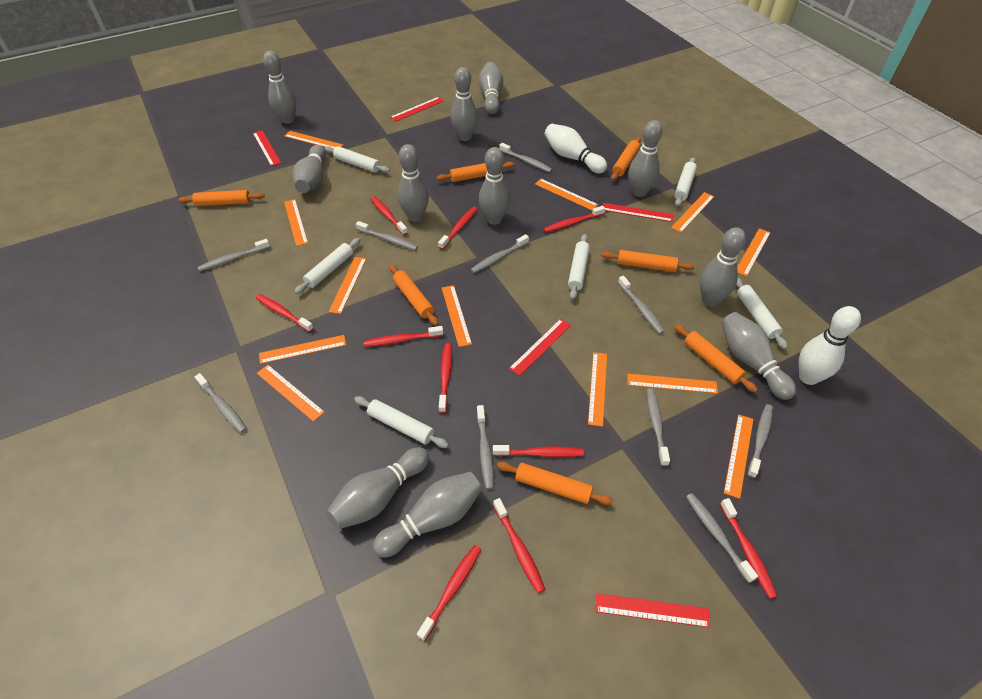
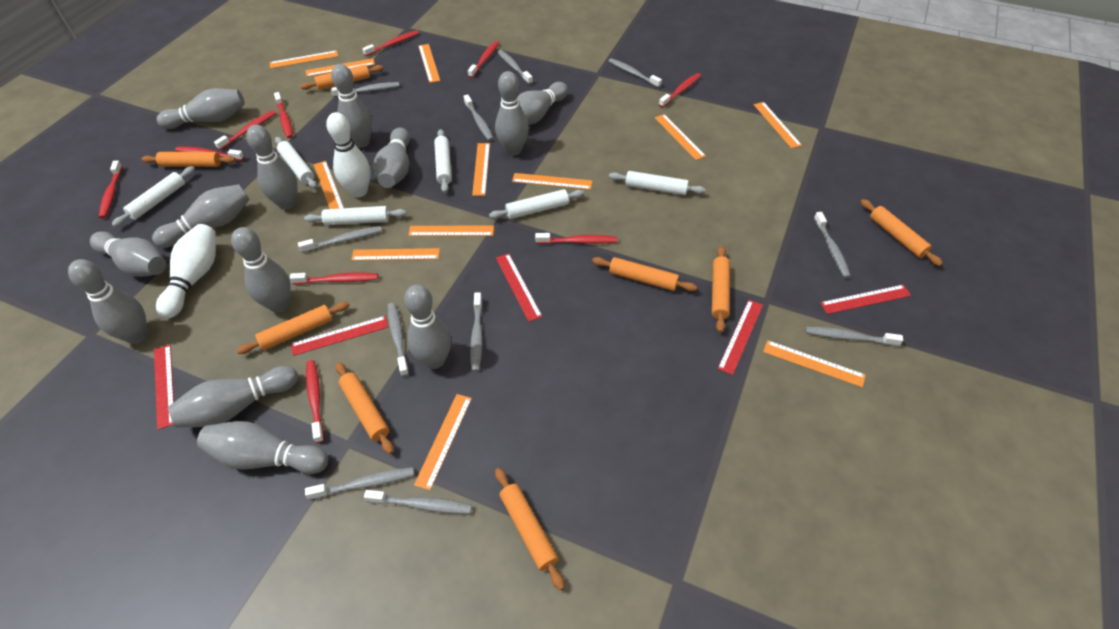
grey bowling pin: [263,51,297,124] [292,145,326,193] [326,447,429,529] [373,471,482,558] [397,144,429,222] [451,67,478,141] [478,62,503,114] [479,147,510,225] [629,120,662,197] [700,227,746,306] [721,312,796,400] = 11 -> [68,259,148,344] [90,231,166,277] [152,184,250,248] [157,88,245,129] [168,366,298,428] [197,421,328,474] [231,227,291,312] [246,125,298,210] [331,64,372,148] [374,128,410,188] [404,284,451,369] [495,71,529,156] [517,82,568,125] = 13
grey toothbrush: [195,373,247,433] [198,239,270,271] [356,221,418,250] [471,234,529,273] [477,405,494,490] [499,143,552,172] [618,276,665,334] [647,388,670,466] [686,493,758,583] [748,404,773,478] = 10 -> [298,226,382,253] [305,467,414,500] [331,82,399,97] [364,490,472,514] [387,303,409,376] [463,94,494,141] [470,292,483,372] [497,50,533,84] [608,58,662,88] [805,327,903,346] [814,212,851,278] = 11
orange rolling pin: [178,190,265,206] [389,264,438,326] [437,162,514,182] [497,462,613,505] [602,250,695,272] [611,137,641,181] [674,324,758,393] = 7 -> [142,152,236,167] [237,302,350,354] [300,65,383,90] [335,362,394,454] [495,468,565,590] [592,257,697,291] [712,246,730,333] [861,199,943,266] = 8

